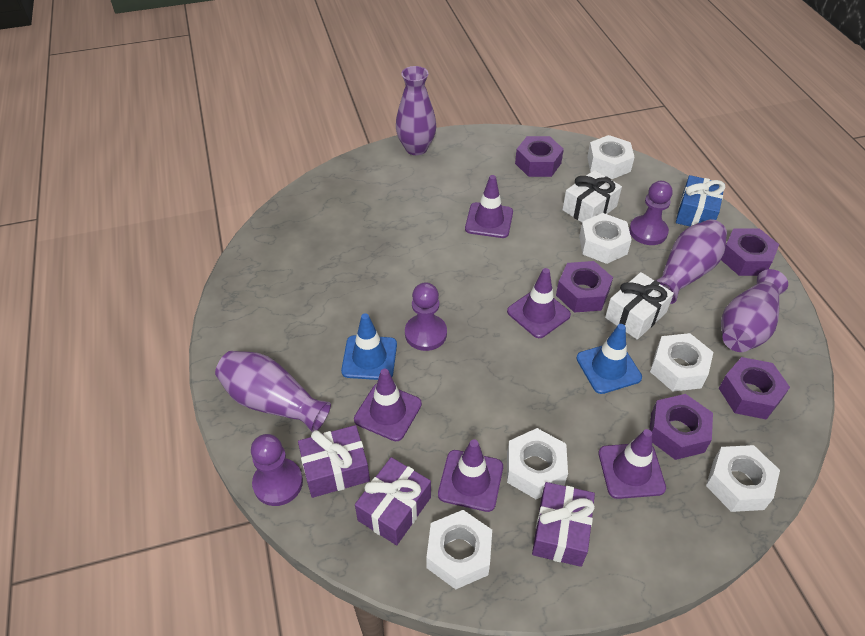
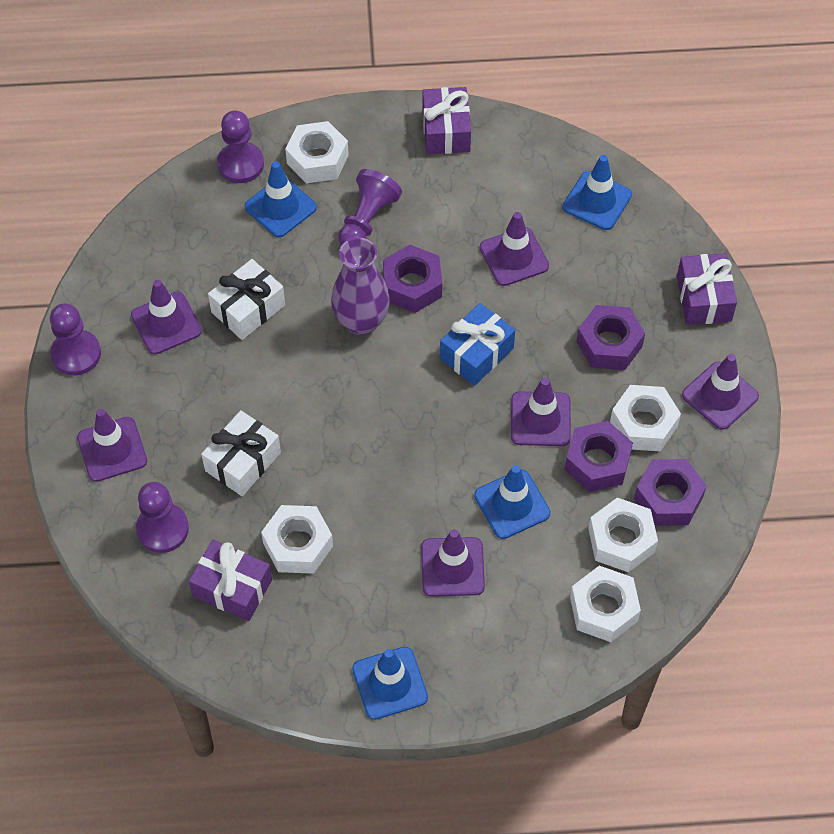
blue traffic cone: [341,313,397,380] [576,324,642,394] = 2 -> [245,161,317,237] [352,647,428,720] [474,465,551,539] [563,155,632,230] = 4
purple nut: [515,136,564,177] [556,261,613,313] [649,394,713,460] [719,357,790,420] [721,228,779,276] = 5 -> [383,245,442,313] [565,421,633,492] [576,305,645,370] [634,459,707,526] = 4
purple pawn: [251,434,303,506] [405,282,447,351] [629,181,673,245] = 3 -> [50,303,101,376] [136,482,189,553] [217,110,264,183] [338,169,402,246] = 4
purple traffic cone: [354,369,422,441] [438,440,503,512] [465,175,513,238] [507,268,571,338] [599,429,666,499] = 5 -> [77,409,147,482] [131,280,202,354] [421,529,485,597] [480,212,549,286] [511,378,571,446] [682,354,759,430] = 6
purple vase: [215,351,331,432] [396,66,436,155] [656,219,727,304] [721,269,788,352] = 4 -> [331,237,390,335] = 1
white nut: [426,510,492,590] [507,428,568,499] [579,213,632,264] [587,135,635,179] [650,333,713,391] [706,445,780,512] = 6 -> [261,505,333,574] [285,121,349,183] [570,566,641,642] [588,498,658,573] [610,385,681,451] = 5

